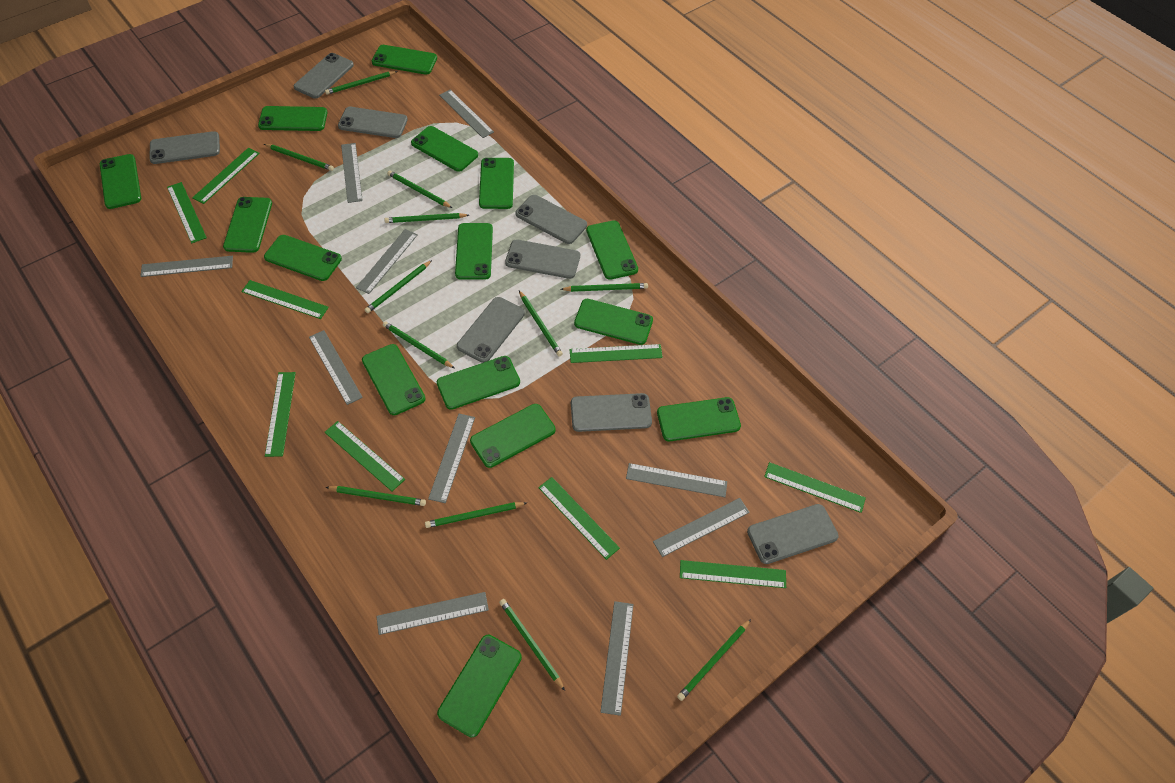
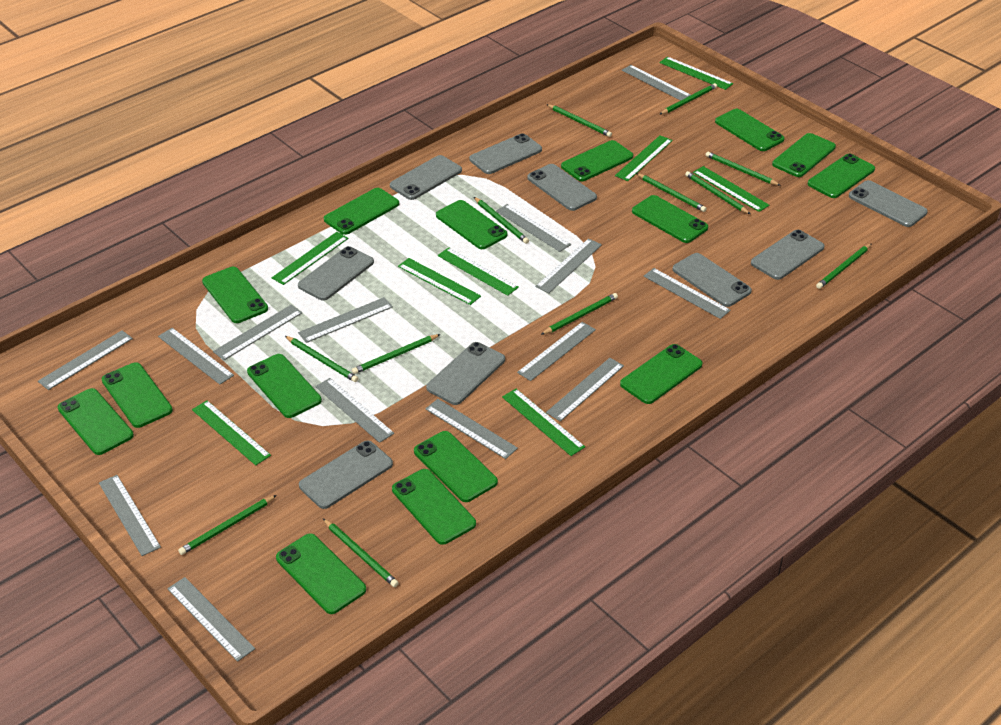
green ruler: [167,182,207,243] [192,148,260,204] [241,280,329,319] [265,372,296,457] [325,421,405,491] [538,477,620,560] [569,344,663,363] [680,560,786,588] [764,462,866,513] = 9 -> [192,400,271,465] [272,232,349,285] [398,258,481,305] [438,247,519,296] [502,389,585,456] [615,135,673,181] [660,57,733,90] [693,166,769,212] = 8
grey phone: [149,131,220,164] [294,53,354,98] [338,107,408,138] [457,297,525,363] [505,239,580,279] [515,195,587,244] [571,393,652,432] [747,504,839,564] = 8 -> [298,246,374,301] [299,441,393,509] [390,155,462,200] [426,342,505,405] [469,133,542,174] [527,164,597,211] [672,253,752,307] [751,230,824,280] [849,180,928,227] = 9
grey ruler: [140,256,233,277] [309,330,363,405] [341,143,363,203] [356,229,418,294] [376,592,489,635] [428,414,475,503] [439,90,494,138] [600,601,634,716] [626,463,727,497] [653,498,750,557] = 10 -> [38,330,133,390] [99,475,161,556] [158,328,234,385] [167,577,255,662] [213,304,302,360] [298,297,393,343] [315,378,394,443] [426,399,518,459] [496,204,571,252] [517,322,596,381] [535,238,602,293] [546,358,624,422] [622,65,690,101] [644,268,731,319] = 14

